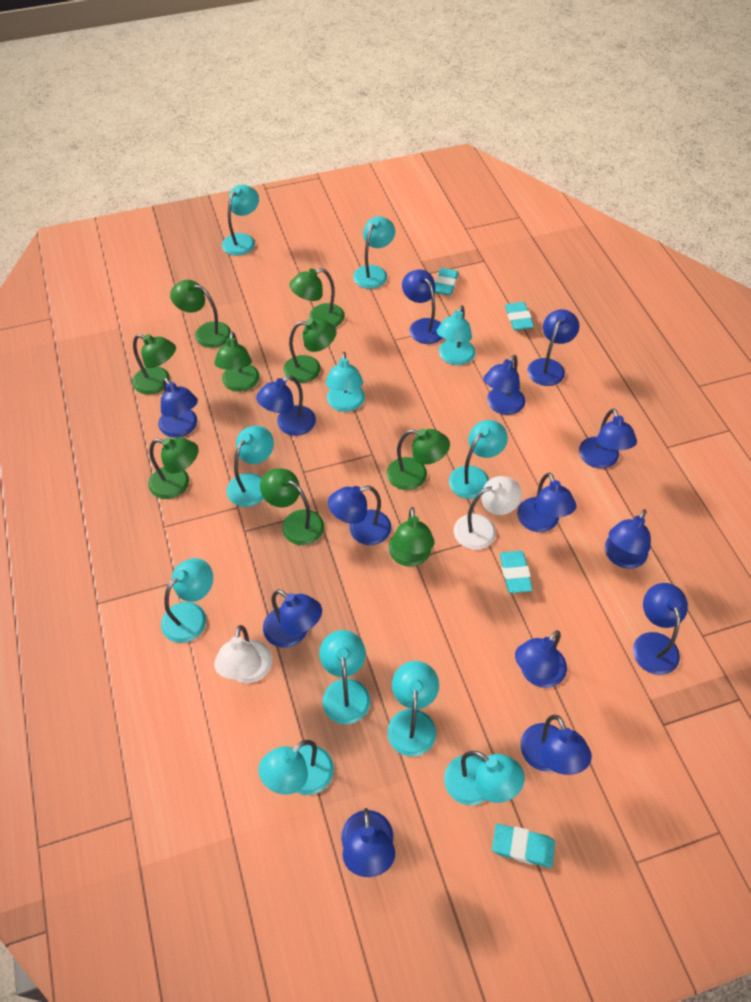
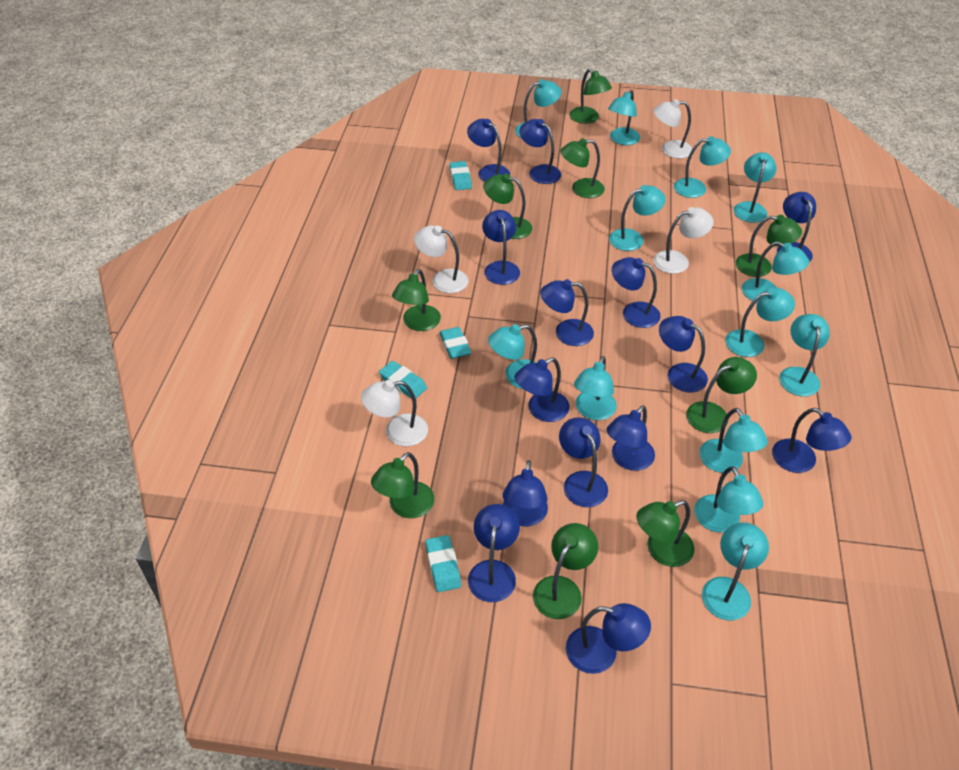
turquoise lamp: [161,558,213,643] [222,185,259,256] [227,426,274,507] [258,740,334,795] [319,630,370,724] [326,352,365,412] [353,216,395,289] [387,661,439,757] [436,305,475,365] [444,751,525,805] [449,420,508,499] = 11 -> [488,324,537,388] [515,79,562,137] [574,356,617,420] [608,89,640,145] [609,185,666,251] [674,136,731,198] [694,466,763,533] [699,408,768,473] [702,522,769,620] [725,287,795,357] [733,152,776,223] [742,241,809,302] [779,314,830,396] = 13
white lamp: [214,625,272,683] [454,476,522,550] = 2 -> [361,380,428,447] [414,225,469,293] [653,99,692,159] [653,207,714,274] = 4

